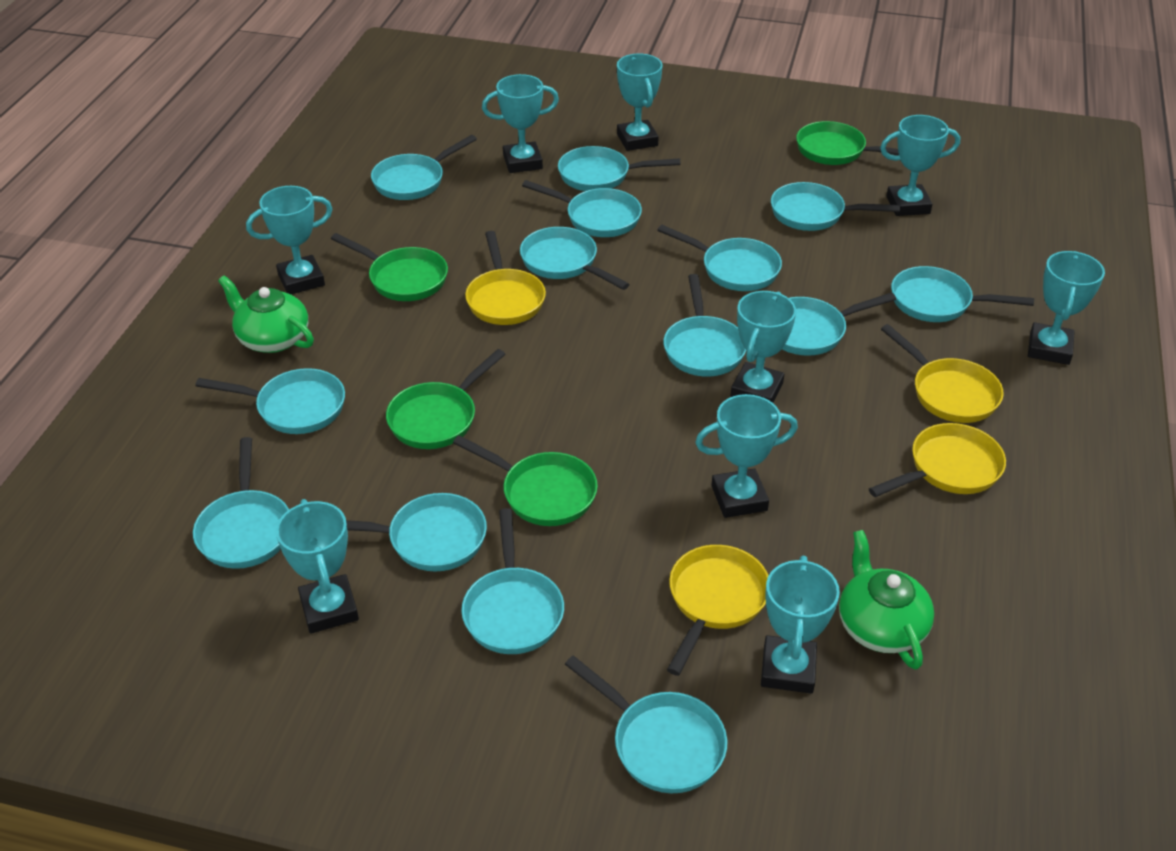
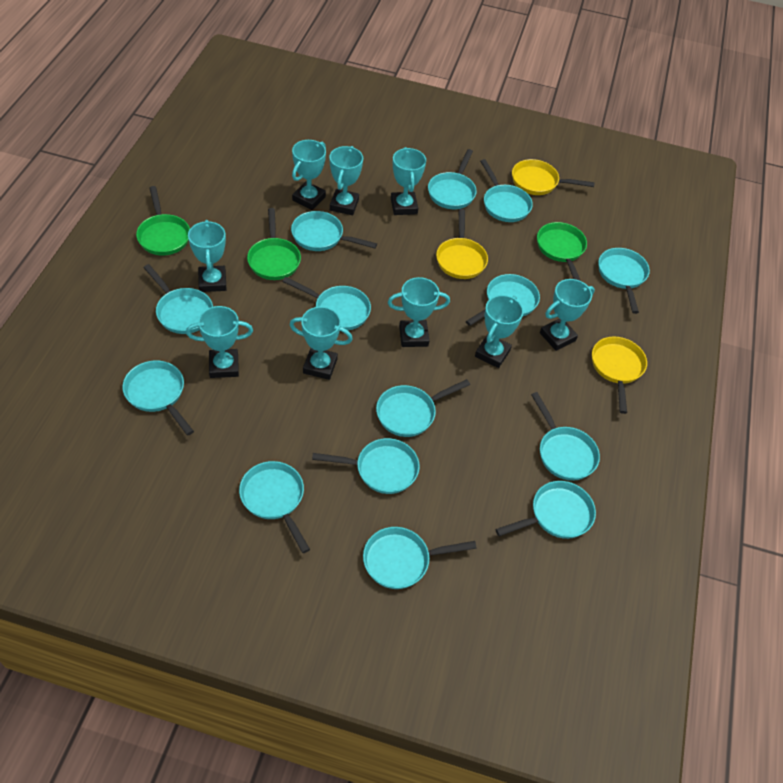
green pan: [331,233,448,301] [386,349,505,449] [453,435,598,526] [796,121,899,165] = 4 -> [136,186,190,256] [247,208,301,280] [537,222,587,281] = 3
green teapot: [218,275,314,353] [839,530,934,670] = 2 -> none = 0
yellow pan: [465,231,546,325] [667,545,768,676] [869,423,1006,497] [881,324,1004,423] = 4 -> [436,209,488,279] [512,159,595,195] [592,337,647,414] = 3

